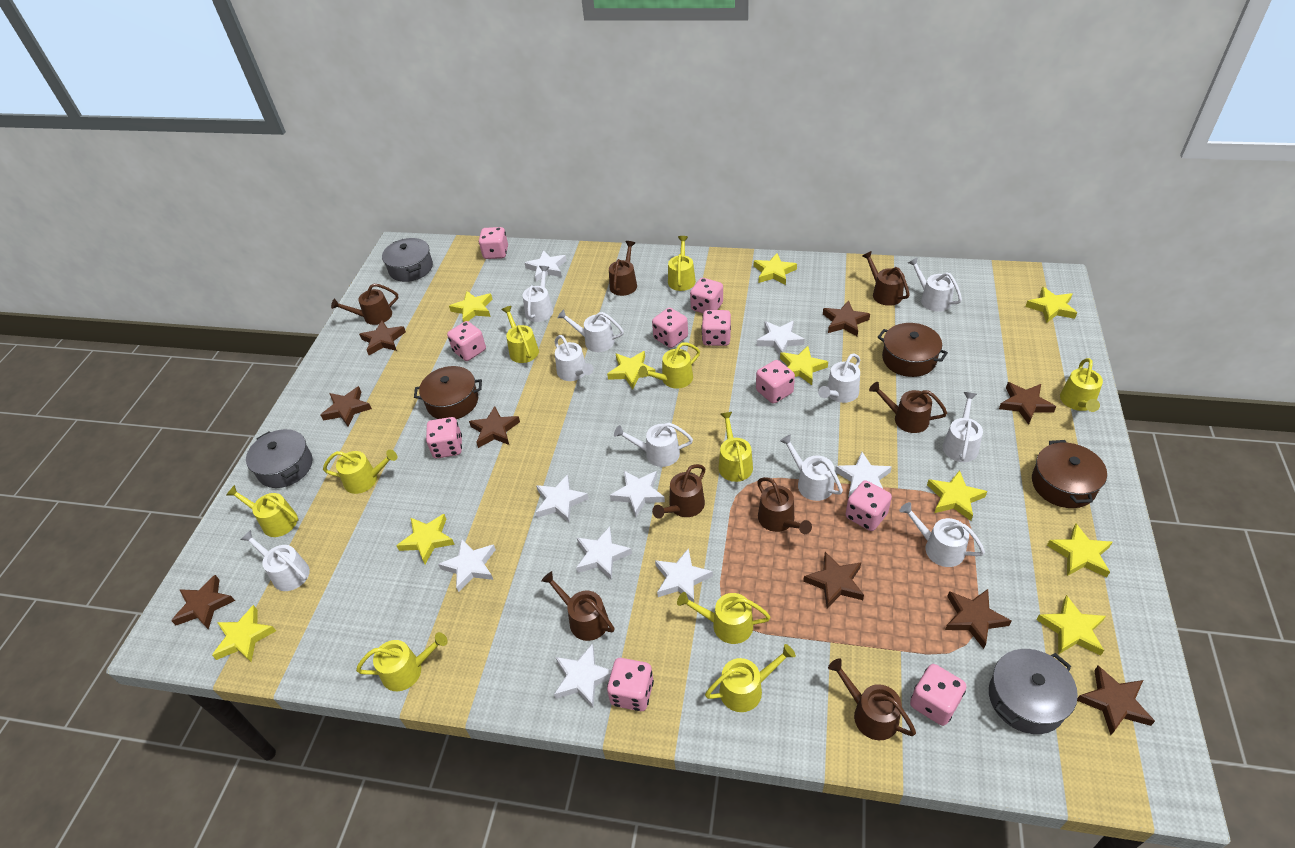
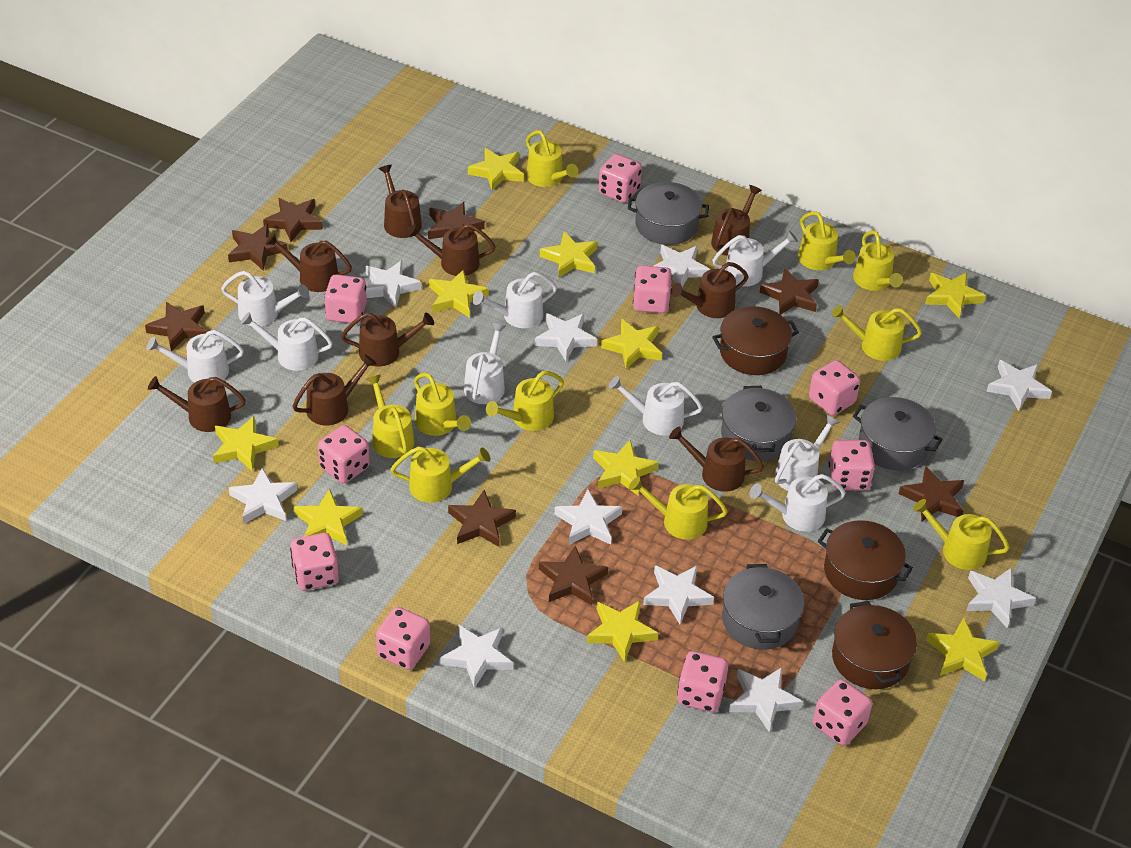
brown star: [171,575,235,630] [321,386,372,426] [359,320,406,355] [469,406,520,448] [803,552,864,608] [823,300,870,336] [945,589,1011,649] [999,382,1056,425] [1077,666,1155,735] = 9 -> [145,302,207,351] [228,224,288,270] [263,198,323,242] [428,202,485,239] [448,490,516,547] [539,546,608,605] [760,268,819,315] [899,466,964,522] = 8
brown watering can: [331,284,398,325] [541,571,614,641] [609,241,637,296] [652,464,705,518] [757,477,812,534] [828,658,916,740] [862,251,910,306] [869,382,947,433] = 8 -> [148,376,246,432] [265,233,352,292] [292,354,376,425] [341,312,434,367] [379,165,422,238] [406,224,495,276] [669,427,764,492] [670,262,748,318] [711,185,762,256] = 9
grey pot: [246,429,313,488] [382,238,433,282] [989,649,1078,734] = 3 -> [628,182,709,245] [721,386,797,461] [722,564,804,650] [853,397,943,470] = 4
white star: [438,539,496,592] [525,250,567,282] [535,474,589,523] [554,643,612,708] [576,527,632,580] [610,471,665,517] [655,548,713,602] [757,321,805,355] [835,452,892,497] = 9 -> [229,468,297,524] [366,260,421,308] [440,624,513,688] [535,313,597,361] [555,489,623,545] [643,565,714,624] [654,245,710,287] [729,667,803,732] [966,567,1036,628] [986,360,1052,411] = 10
white watering can: [240,530,310,591] [523,266,553,322] [555,335,594,381] [557,309,624,352] [614,423,693,467] [780,434,843,501] [818,353,860,403] [899,502,985,567] [908,257,962,312] [943,392,983,462] = 10 -> [147,330,244,383] [221,271,309,326] [240,312,333,371] [464,323,506,404] [473,272,557,328] [609,376,703,436] [712,231,798,287] [750,474,846,532] [775,415,840,491] = 9

